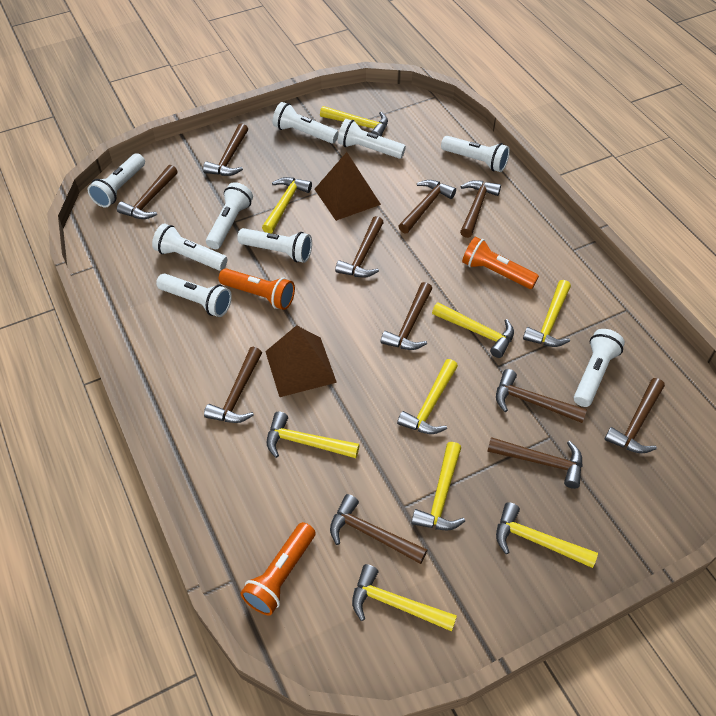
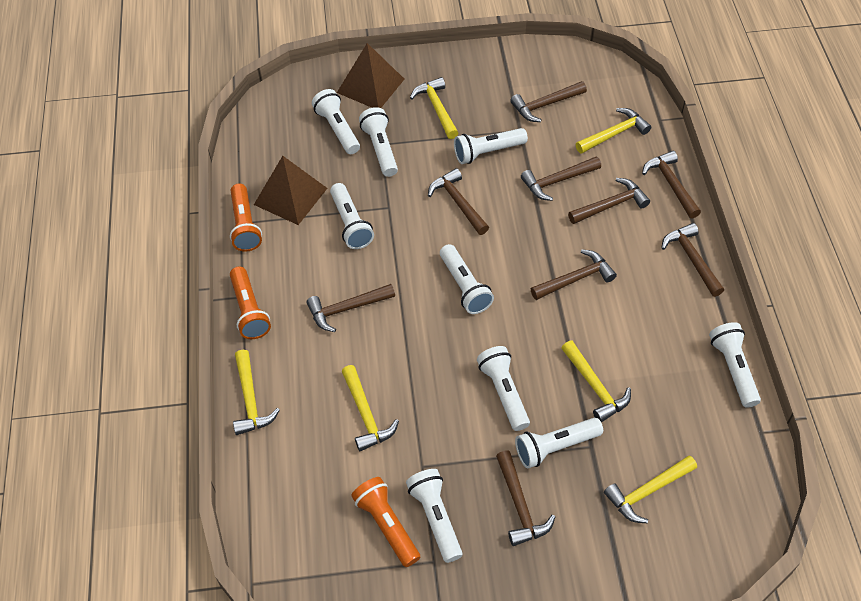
brown hammer: [117,165,178,219] [203,123,248,176] [204,347,262,423] [330,494,427,564] [335,216,384,278] [381,282,432,350] [399,180,456,233] [460,180,501,238] [487,437,583,489] [496,369,587,423] [604,378,665,453] = 11 -> [306,284,395,332] [428,168,489,235] [496,450,555,546] [510,81,587,122] [521,156,601,201] [531,249,617,300] [568,178,650,224] [642,151,701,219] [661,223,724,297] = 9
yellow hammer: [262,177,312,233] [267,411,359,458] [320,106,388,136] [352,564,457,631] [397,359,458,434] [411,442,465,530] [432,302,514,358] [496,502,598,568] [523,280,571,347] = 9 -> [233,350,280,435] [342,365,399,451] [410,77,459,139] [561,340,631,422] [576,108,651,154] [604,455,697,523] = 6

